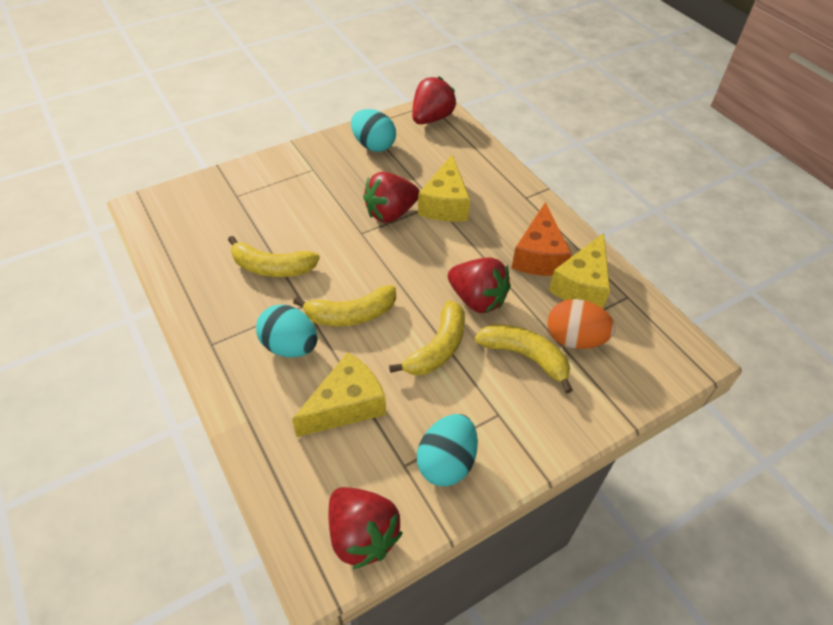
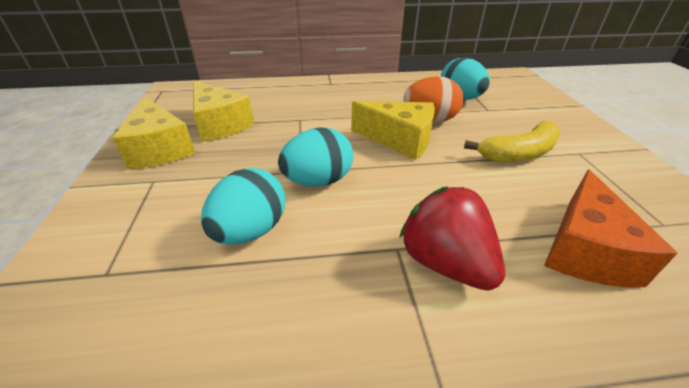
red strawberry: [328,487,403,569] [363,172,420,223] [412,76,456,124] [448,257,511,313] = 4 -> [399,187,505,291] = 1
yellow banana: [228,236,320,277] [293,285,396,326] [389,300,465,375] [475,324,573,393] = 4 -> [464,121,561,162] = 1

